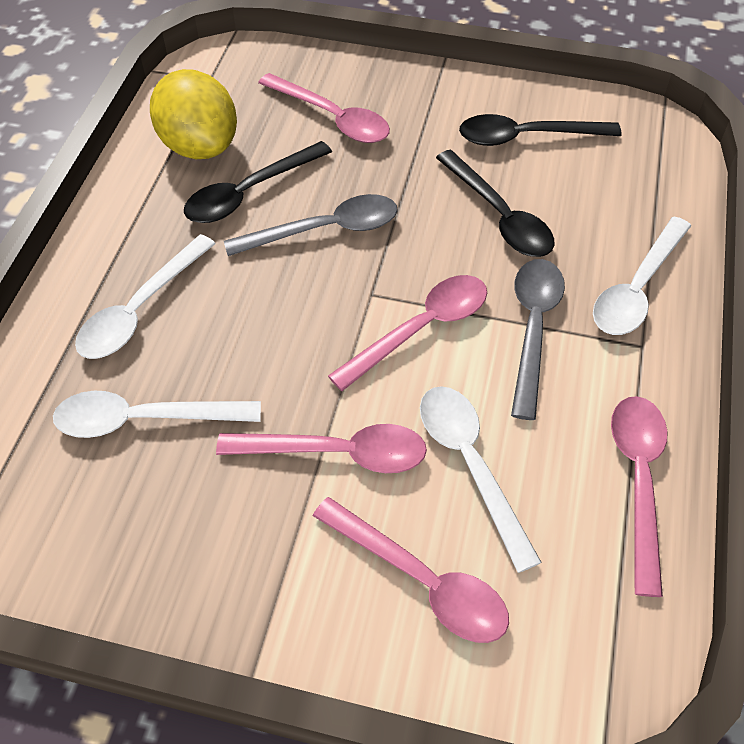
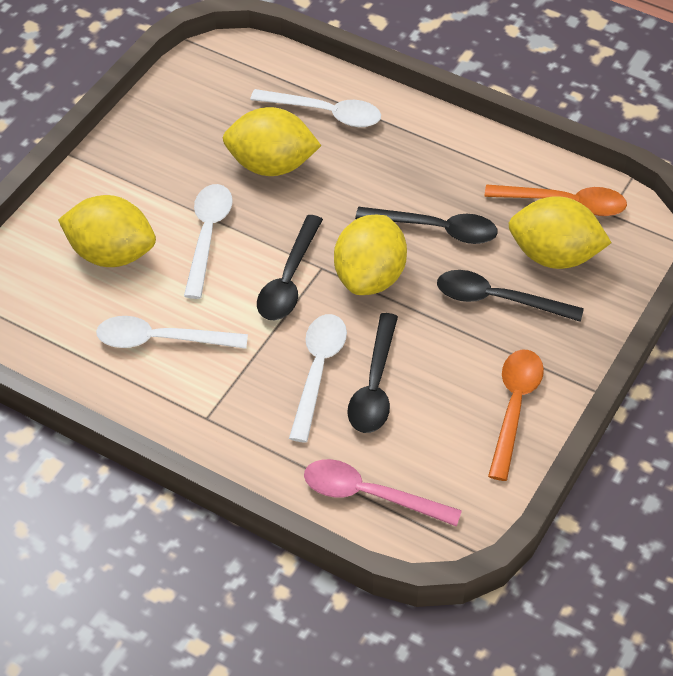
black spoon: [184,141,332,223] [436,150,555,257] [459,114,622,146] = 3 -> [257,215,323,320] [347,313,398,433] [355,207,498,244] [437,270,584,322] = 4
grey spoon: [224,194,398,256] [511,259,565,420] = 2 -> none = 0
orange spoon: none = 0 -> [484,184,627,216] [488,350,544,481] = 2
pink spoon: [216,424,427,473] [258,73,390,143] [313,497,509,643] [328,275,487,391] [611,396,668,597] = 5 -> [304,459,462,527] = 1
yellow lemon: [150,69,237,159] = 1 -> [58,195,156,267] [223,107,321,176] [334,215,407,295] [508,196,612,269] = 4

